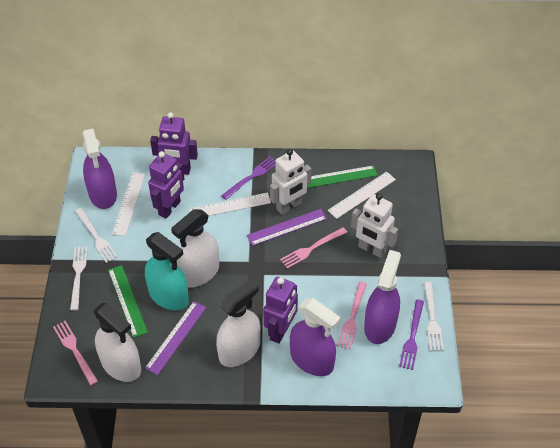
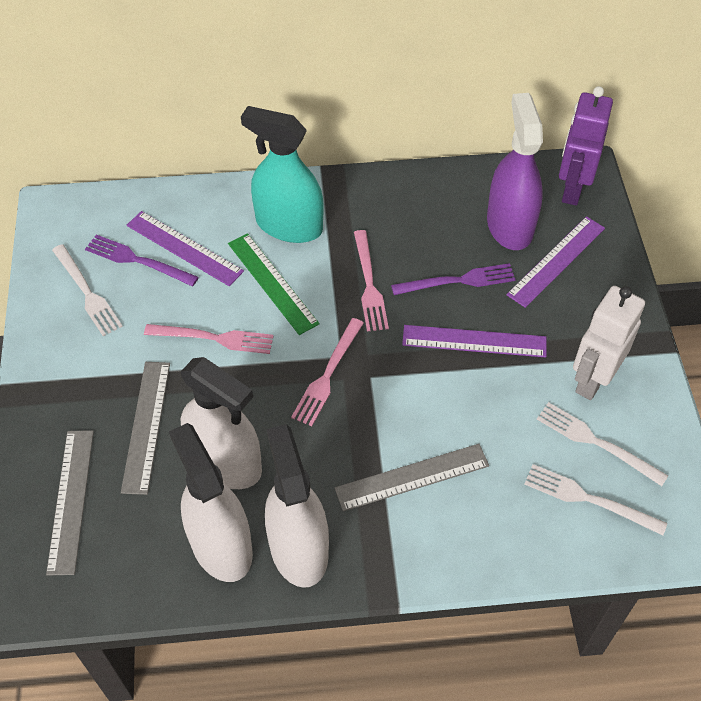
green ruler: [108,265,148,338] [307,165,378,188] = 2 -> [228,233,320,335] = 1
grey ruler: none = 0 -> [46,430,94,575] [121,362,170,495] [335,444,489,511] = 3
purple robot: [148,151,184,219] [150,112,198,175] [263,276,298,344] = 3 -> [559,86,613,206] = 1
purple ruler: [145,301,206,375] [247,209,327,246] = 2 -> [126,211,244,286] [402,325,547,358] [506,216,605,308] = 3
purple spray bottle: [83,129,117,209] [290,298,341,376] [364,250,401,344] = 3 -> [487,93,543,250] = 1
white robot: [270,149,311,215] [351,193,398,258] = 2 -> [573,286,645,400] = 1
white ruler: [112,172,145,236] [190,192,271,216] [328,172,396,219] = 3 -> none = 0

